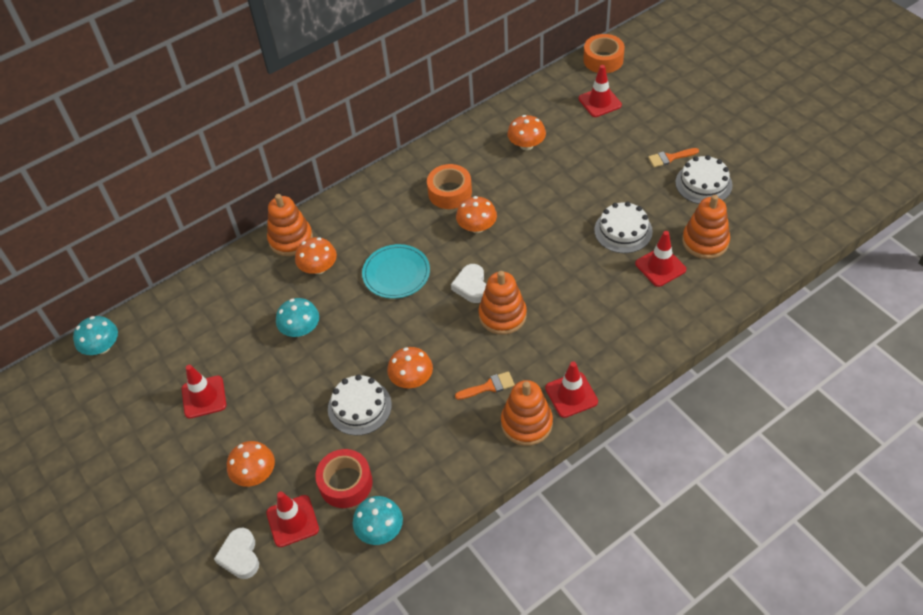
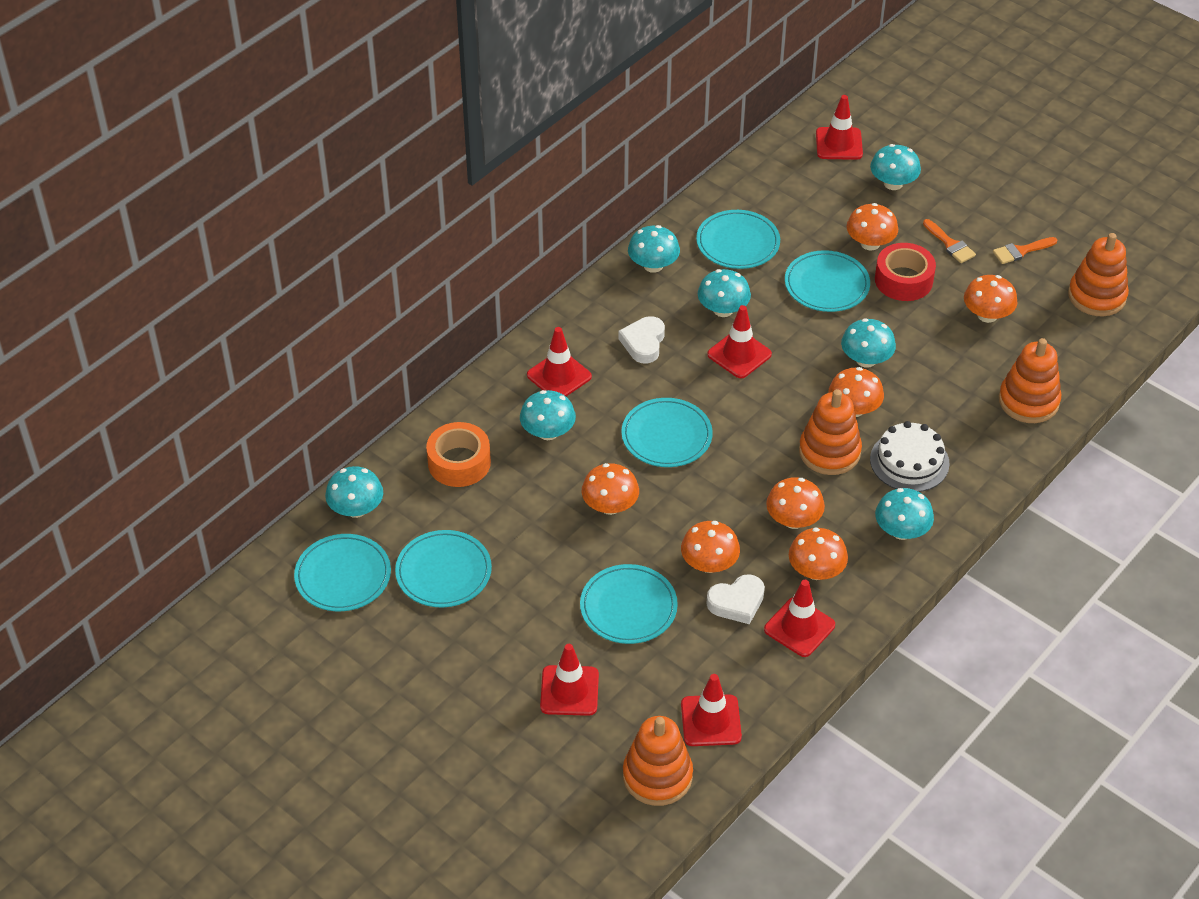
orange mushroom: [227,441,275,487] [295,237,337,274] [387,347,433,388] [456,196,497,233] [507,115,546,150] = 5 -> [582,463,639,515] [681,521,740,573] [766,477,825,529] [789,527,848,580] [828,367,884,417] [846,203,898,251] [964,275,1018,323] = 7
orange tape: [427,164,472,209] [583,34,625,73] = 2 -> [426,422,491,487] = 1
red traffic cone: [182,365,226,419] [266,492,319,547] [545,361,598,418] [579,65,622,117] [635,231,686,287] = 5 -> [527,327,592,396] [540,644,599,716] [681,674,742,746] [707,305,772,378] [764,580,835,657] [816,95,863,160] = 6
turquoise mushroom: [73,316,118,355] [276,298,319,337] [353,496,403,545] = 3 -> [325,466,383,518] [520,390,576,440] [628,225,680,273] [698,269,751,317] [841,318,896,368] [870,144,921,190] [875,488,934,540] = 7
turquoise plate: [362,244,430,299] = 1 -> [294,534,391,611] [395,530,492,607] [580,564,678,644] [621,398,713,467] [696,210,780,269] [785,250,870,312] = 6
white cake: [328,374,392,435] [594,202,653,253] [675,155,733,204] = 3 -> [870,421,949,492] = 1

